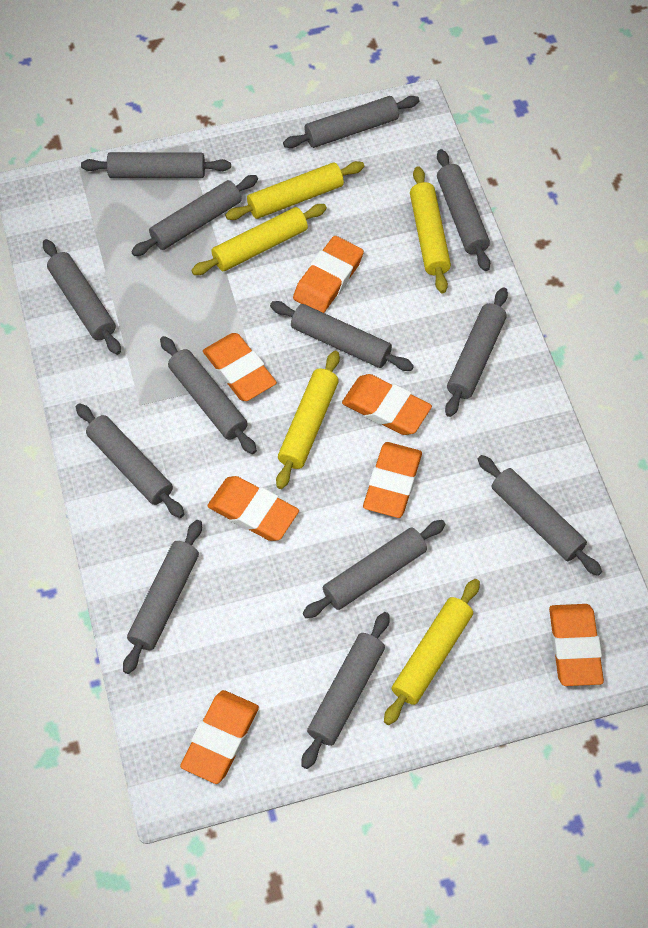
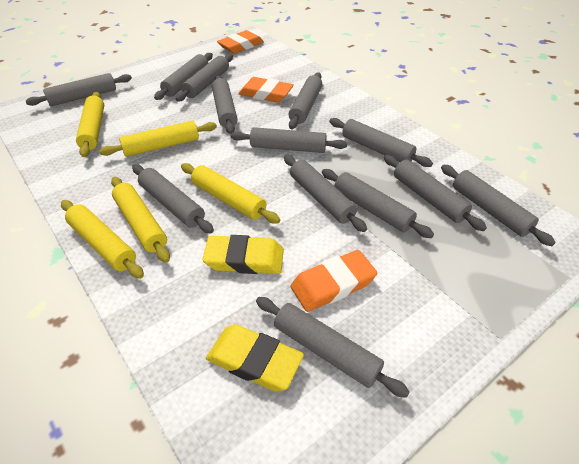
orange eraser: [180,690,259,784] [203,333,277,401] [207,476,299,541] [293,236,364,313] [342,374,432,435] [363,442,422,518] [549,604,604,686] = 7 -> [217,30,264,54] [238,77,294,102] [291,250,377,312] = 3
yellow eraser: none = 0 -> [202,235,284,274] [206,324,304,391] = 2

